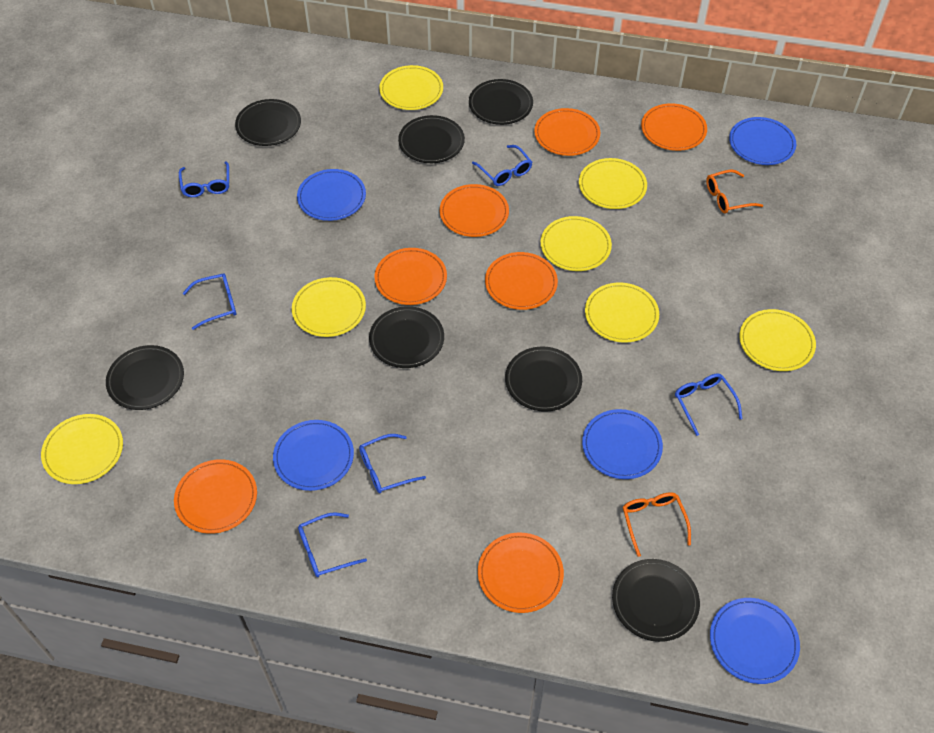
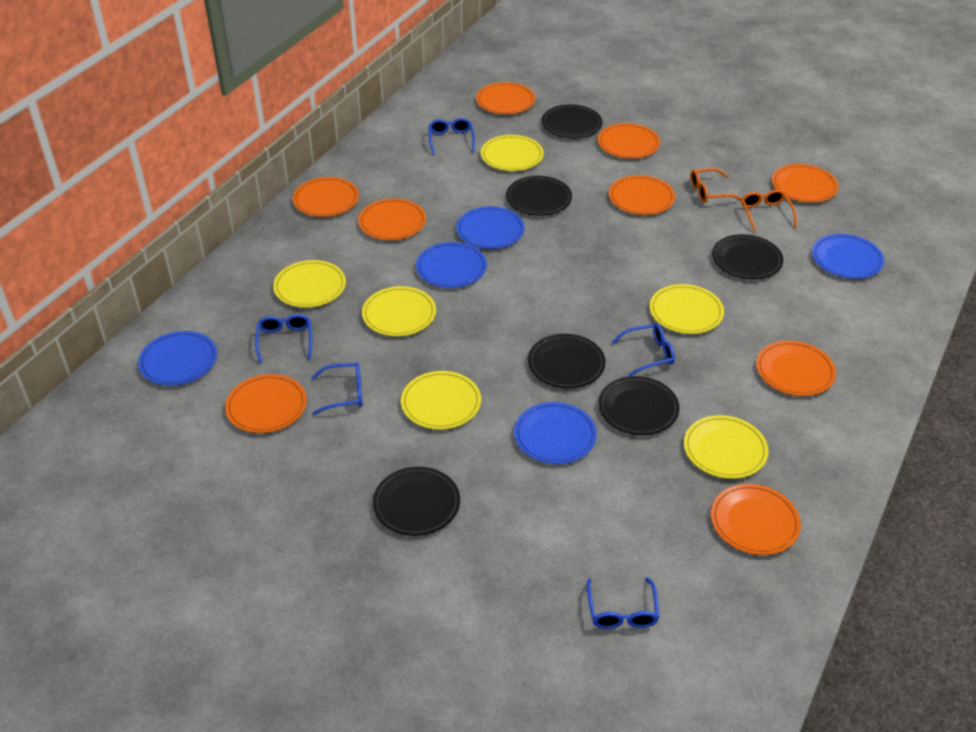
black plate: [106,345,184,410] [235,99,301,146] [369,306,444,368] [398,115,465,163] [469,79,533,125] [505,347,582,412] [612,559,700,642] = 7 -> [373,467,460,536] [506,176,572,216] [528,334,606,389] [541,104,602,138] [598,376,680,435] [712,234,783,279] = 6
blue glasses: [179,162,229,197] [183,274,236,330] [298,512,367,577] [359,434,426,493] [472,145,532,186] [675,373,742,436] = 6 -> [255,314,312,363] [311,363,362,415] [428,118,475,155] [587,577,659,629] [612,324,675,376] = 5
orange plate: [174,459,257,534] [374,248,447,305] [440,184,509,237] [478,533,564,613] [485,252,558,310] [534,108,600,156] [641,103,707,151] = 7 -> [225,374,307,433] [293,177,359,217] [358,199,426,240] [476,82,535,114] [598,123,660,159] [609,175,675,215] [711,484,801,555] [756,341,836,396] [772,164,839,203] = 9
yellow plate: [41,414,123,484] [292,277,366,337] [379,65,443,110] [541,216,612,271] [579,158,647,209] [585,283,659,343] [739,309,816,371] = 7 -> [273,260,346,308] [362,286,436,336] [401,371,481,430] [481,135,544,171] [650,284,724,334] [684,415,769,479] = 6

